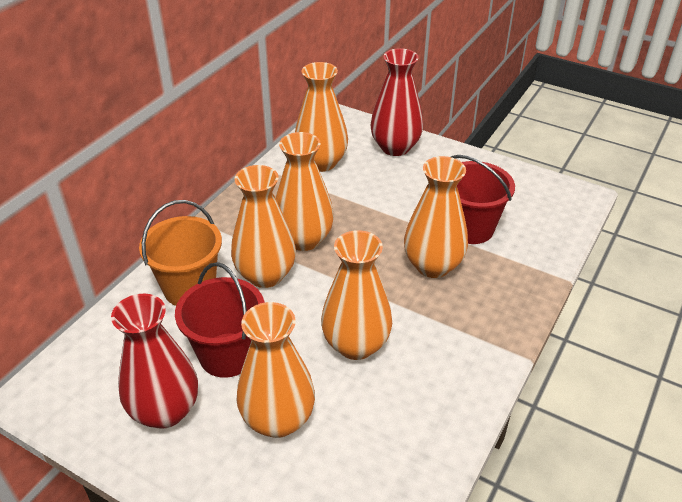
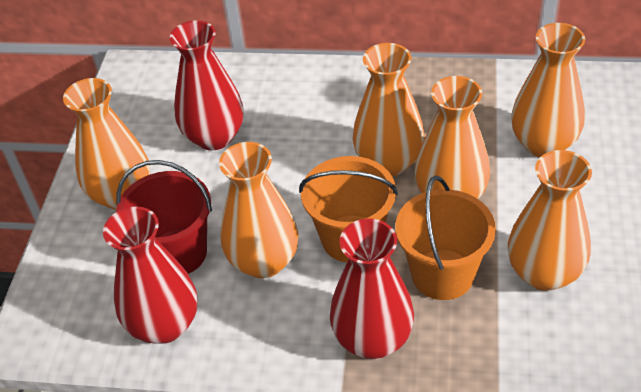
orange bucket: [139,200,222,306] = 1 -> [299,156,398,262] [396,176,496,300] = 2
red bucket: [175,262,265,378] [451,155,515,244] = 2 -> [116,160,212,274] = 1
red vase: [111,294,198,429] [371,48,423,156] = 2 -> [103,207,197,344] [170,20,244,150] [330,218,414,359] = 3

